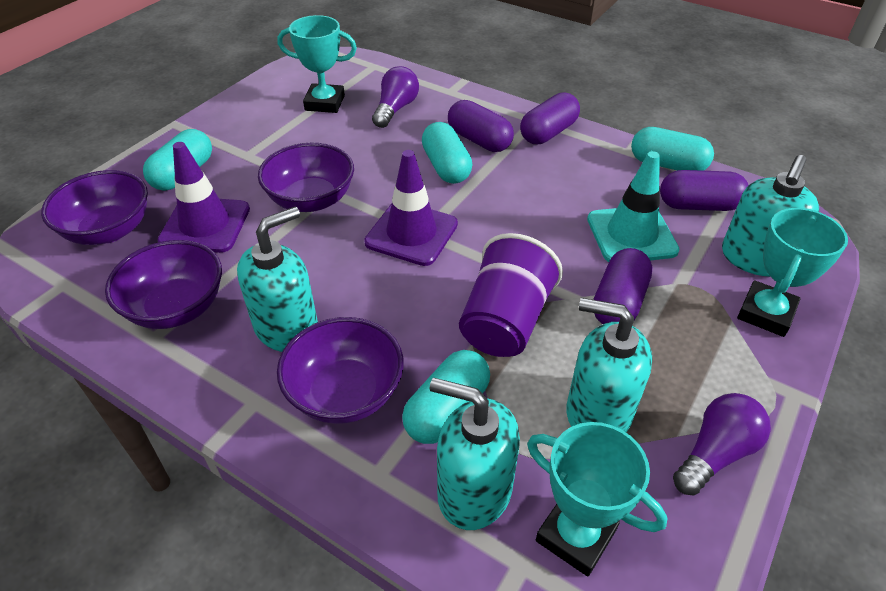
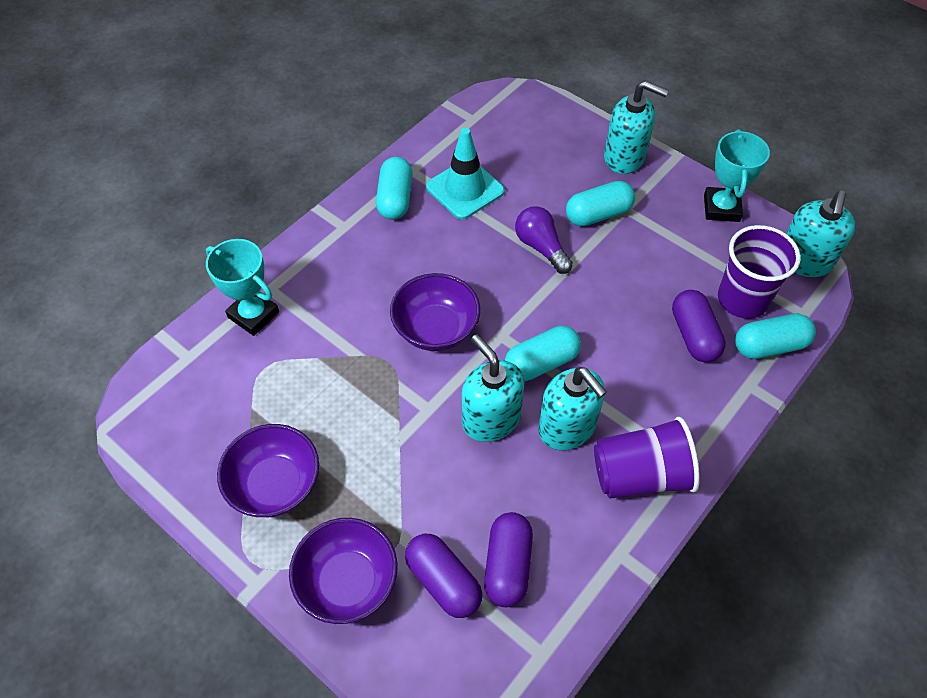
purple bowl: [41,170,148,245] [105,240,222,329] [258,143,354,212] [277,317,404,424] = 4 -> [217,424,319,517] [289,518,397,624] [390,273,480,351] = 3
purple capsule: [448,100,514,152] [520,92,580,144] [593,248,653,324] [660,170,748,211] = 4 -> [405,534,482,618] [484,512,533,607] [672,290,726,363] = 3
purple cup: [459,233,563,357] = 1 -> [594,417,700,499] [718,225,801,319] = 2
purple light bulb: [372,66,419,128] [673,393,771,496] = 2 -> [515,206,573,274] = 1
purple traffic cone: [158,142,250,253] [364,150,458,266] = 2 -> none = 0
turquoise trophy: [277,15,357,113] [527,422,668,576] [737,208,848,337] = 3 -> [206,239,279,336] [704,129,770,222] = 2

